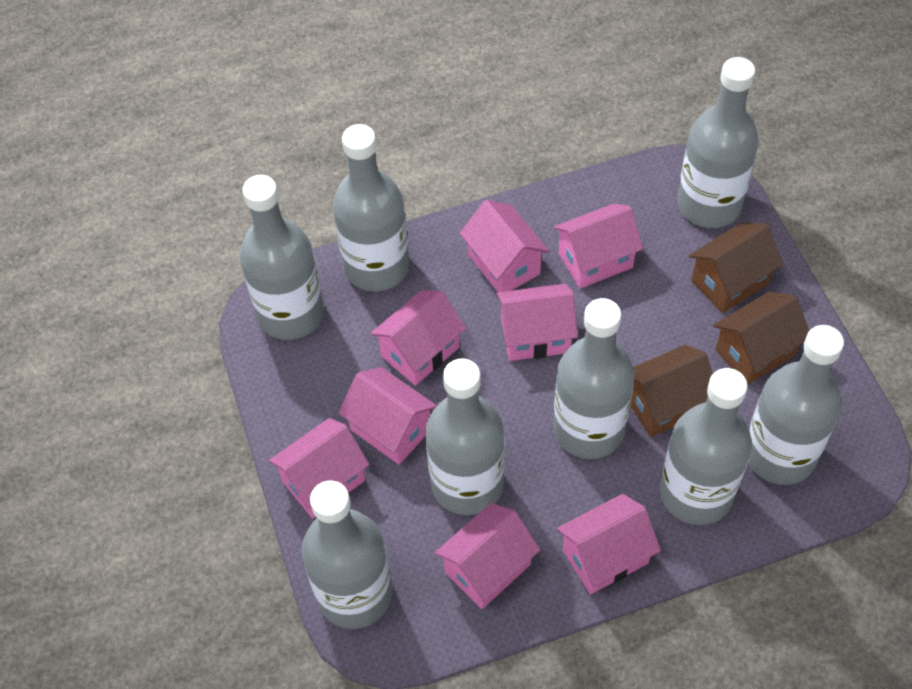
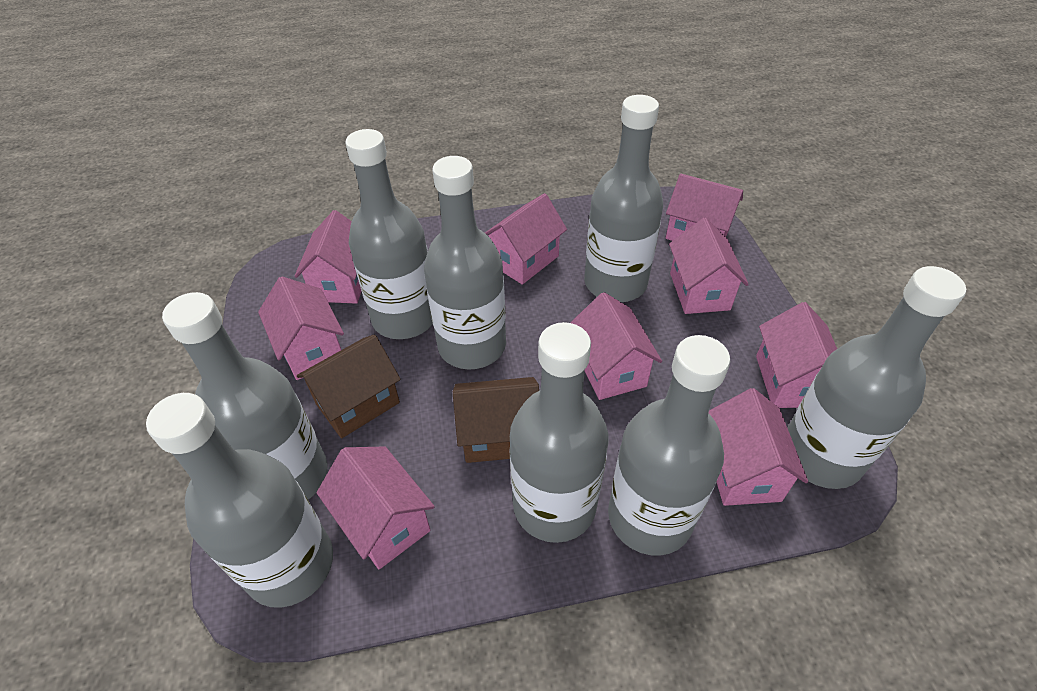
brown house: [630,345,713,437] [689,223,783,313] [713,292,809,385] = 3 -> [297,334,401,438] [453,377,539,463] = 2
pink house: [269,418,369,518] [338,367,437,465] [370,291,466,386] [435,503,540,609] [460,200,549,292] [497,284,578,361] [554,203,643,289] [557,494,661,594] = 8 -> [258,277,344,380] [294,210,361,304] [317,446,435,569] [485,193,567,285] [570,292,662,400] [666,174,743,241] [669,218,749,314] [709,388,808,506] [756,302,837,408] = 9

